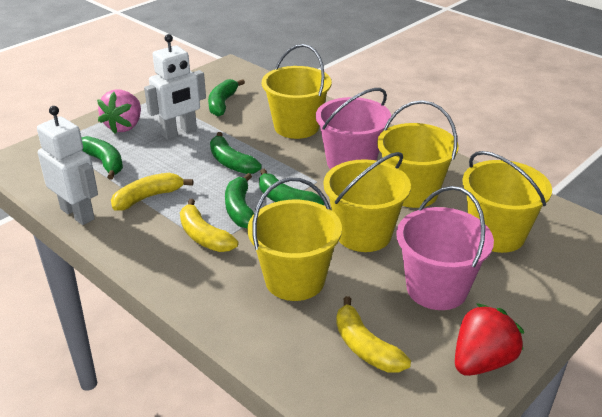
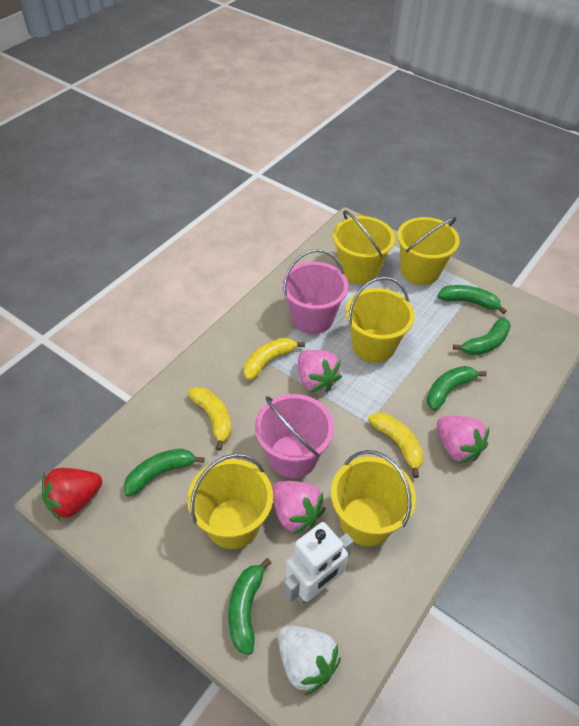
pink strawberry: [97,90,141,134] = 1 -> [272,481,326,534] [298,350,342,393] [437,416,489,464] = 3
white robot: [37,106,98,225] [144,34,206,140] = 2 -> [284,522,354,605] = 1
white strawberry: none = 0 -> [278,626,341,695] = 1

